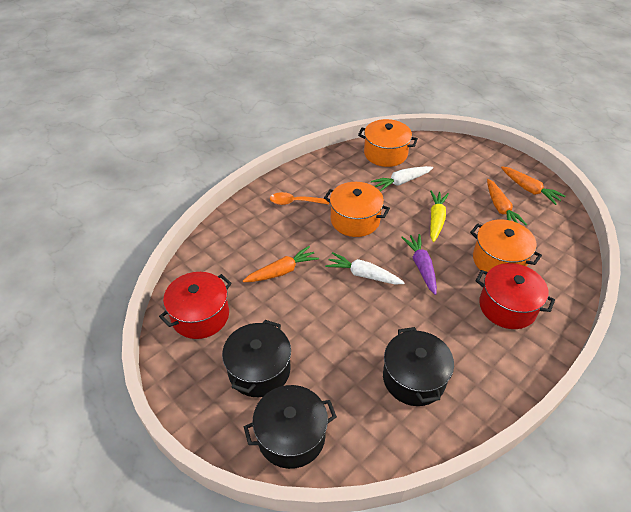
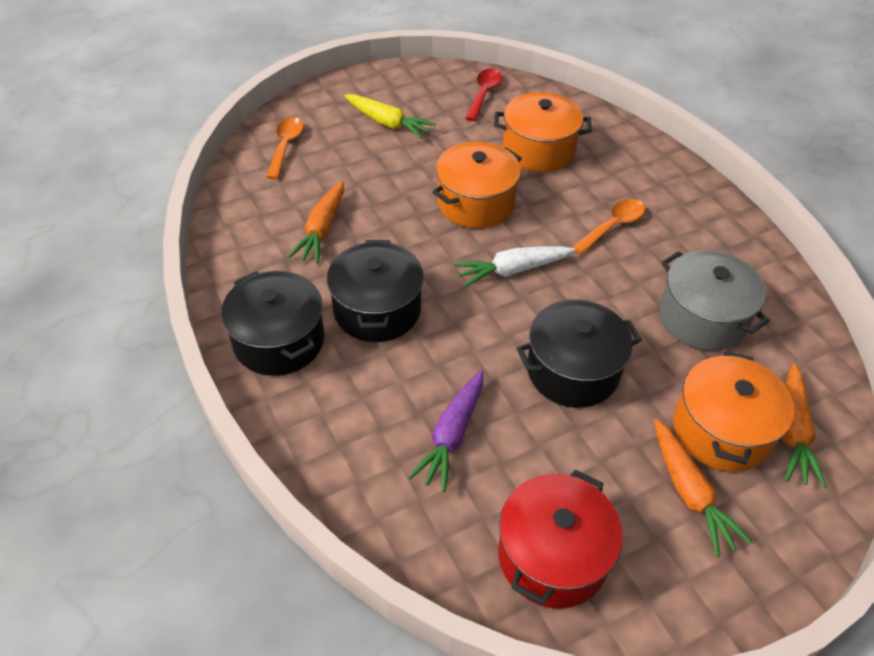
grey pot: none = 0 -> [659,250,770,351] = 1
orange spoon: [270,192,329,205] = 1 -> [266,117,303,179] [571,199,645,255] = 2
red pot: [159,272,232,339] [476,263,555,329] = 2 -> [498,469,623,608] = 1
red spoon: none = 0 -> [465,69,502,121] = 1
white carrot: [325,252,405,285] [371,166,433,192] = 2 -> [454,246,575,287] = 1

